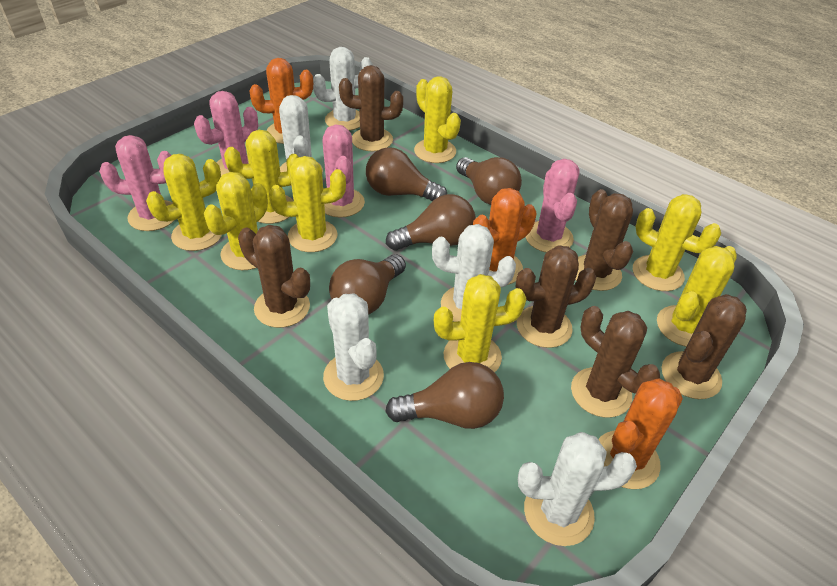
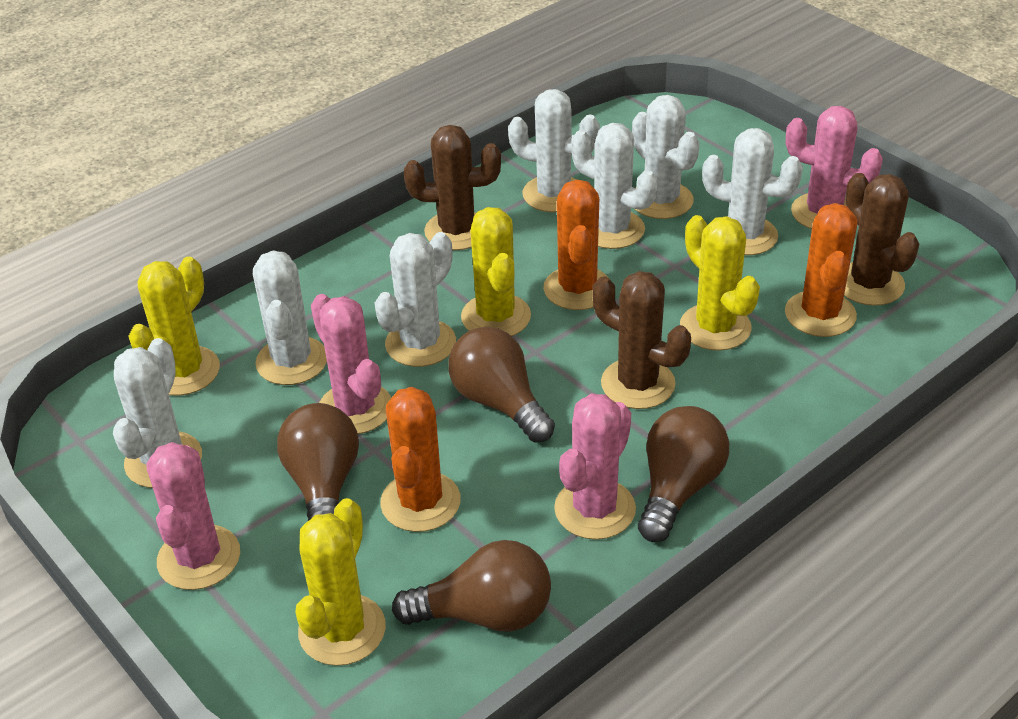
brown cactus: [238,225,310,328] [339,65,403,151] [515,245,596,348] [571,306,660,418] [575,189,633,291] [662,294,747,399] = 6 -> [404,125,501,250] [592,271,691,409] [844,173,919,306] = 3
brown light bulb: [329,254,406,314] [366,147,447,201] [385,362,504,429] [386,194,476,251] [456,157,522,205] = 5 -> [277,403,359,521] [392,540,551,632] [448,327,555,443] [638,406,729,542] = 4
white cactus: [279,95,323,173] [313,47,373,131] [323,294,384,401] [432,224,516,322] [518,432,637,546] = 5 -> [113,338,202,488] [253,251,327,385] [375,232,456,367] [508,89,600,212] [571,123,658,249] [632,95,700,219] [702,128,803,255] = 7
yellow cactus: [146,154,222,251] [204,172,268,270] [224,130,299,224] [269,156,346,252] [414,76,461,163] [434,274,526,372] [633,194,721,291] [657,246,737,347] = 8 -> [128,257,220,396] [295,498,386,666] [461,207,531,336] [680,215,760,351] = 4

